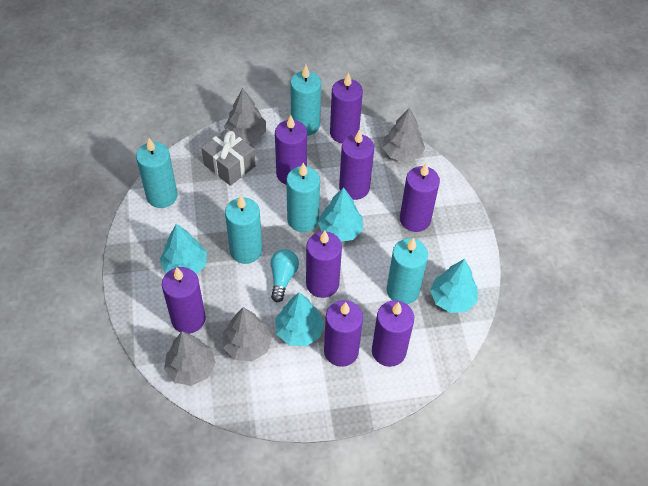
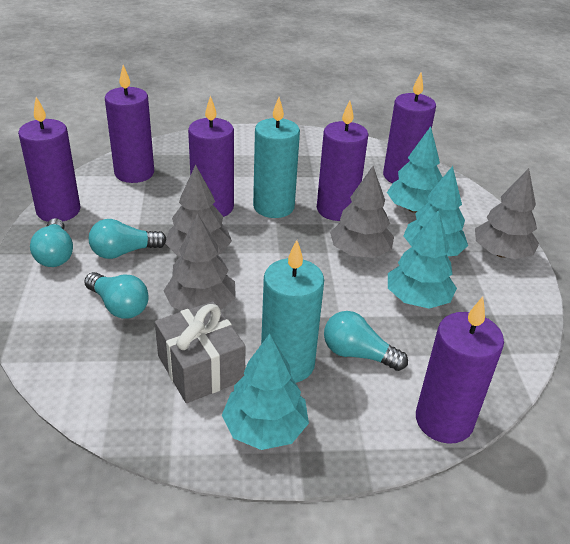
purple candle: [162,267,206,334] [275,115,307,185] [306,231,342,298] [324,300,363,367] [330,72,363,143] [339,129,374,200] [372,300,414,367] [400,163,440,232] = 8 -> [18,97,80,222] [105,65,154,183] [188,95,234,217] [317,100,368,221] [383,73,436,183] [416,297,504,444] = 6
turquoise candle: [136,138,178,208] [225,195,262,264] [286,163,320,232] [290,65,321,136] [387,238,428,304] = 5 -> [253,97,300,218] [261,240,324,383] = 2
turquoise light bulb: [271,249,299,302] = 1 -> [30,218,73,267] [84,272,149,319] [89,219,166,259] [324,311,408,371] = 4

